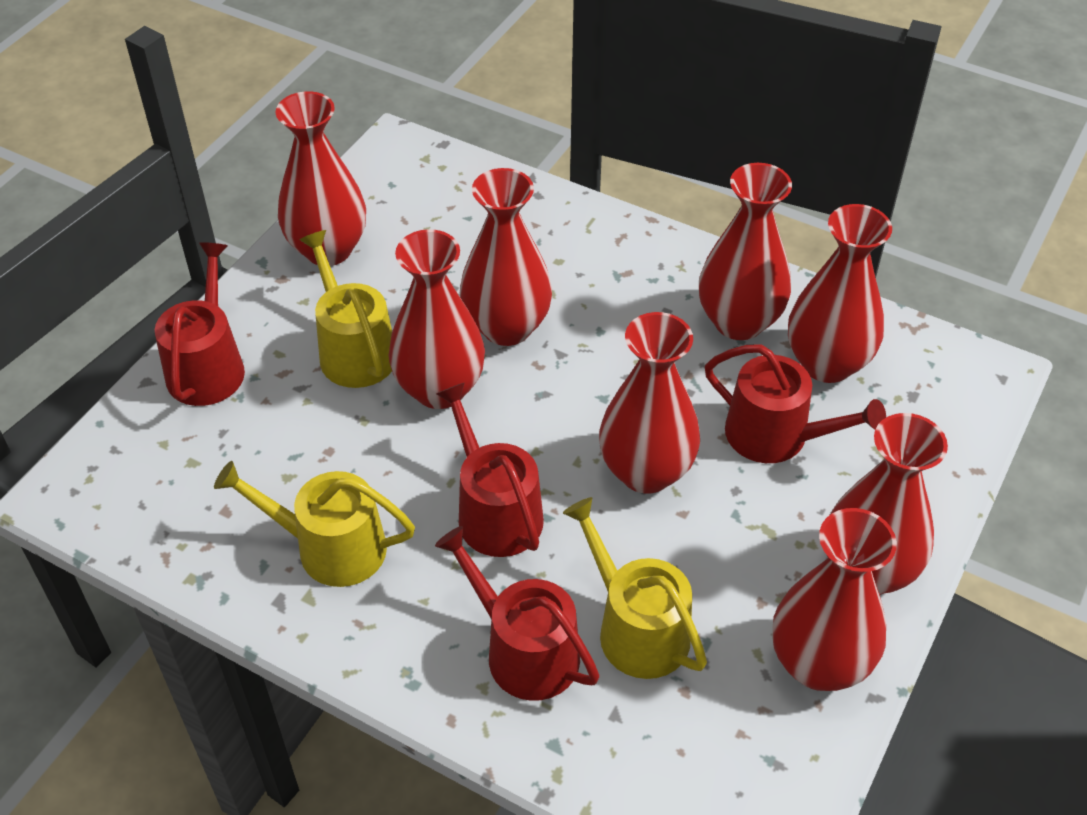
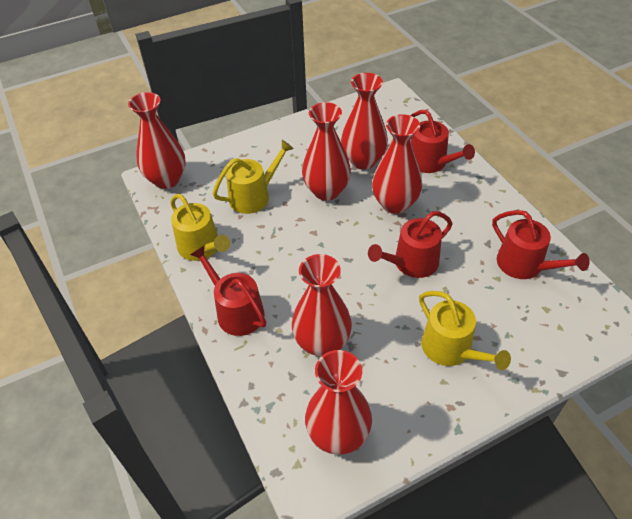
red vase: [275,91,366,266] [389,229,485,409] [460,168,552,346] [599,312,700,494] [699,163,792,340] [772,508,897,691] [788,204,892,383] [827,413,948,595] = 8 -> [128,92,186,189] [292,254,352,357] [302,102,351,201] [305,350,372,455] [341,73,388,169] [372,114,422,214] = 6

